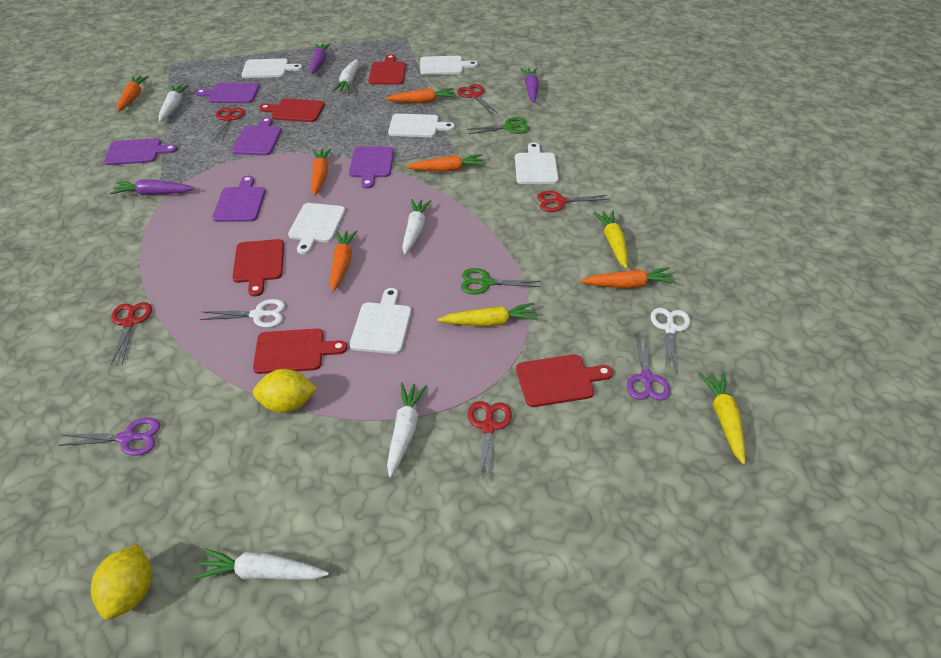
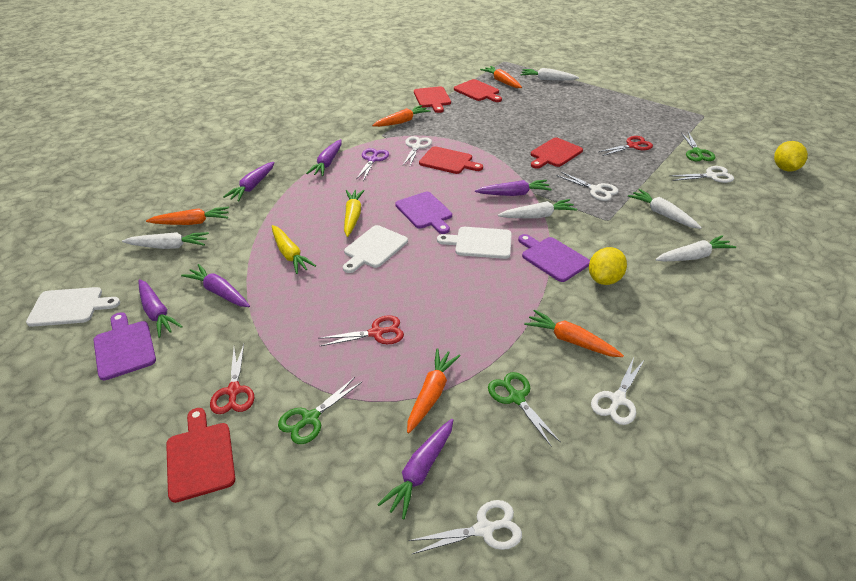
green scissors: [461,268,541,294] [466,117,530,134] = 2 -> [278,377,362,444] [488,372,561,446] [681,132,715,161] = 3
orange carrot: [117,76,149,112] [311,148,331,196] [330,230,357,292] [385,88,456,103] [406,154,485,172] [580,267,676,289] = 6 -> [146,207,229,225] [372,105,430,127] [407,348,461,433] [480,66,522,88] [524,310,624,357] = 5
purple carrot: [110,180,195,195] [309,43,331,75] [521,68,539,103] = 3 -> [139,279,183,338] [181,264,250,307] [223,162,274,201] [306,139,342,176] [377,419,453,519] [475,180,552,196] = 6
purple cutting board: [104,138,178,165] [195,83,259,103] [212,176,266,222] [232,117,281,155] [349,147,394,189] = 5 -> [94,312,156,380] [395,192,452,234] [518,234,590,282] = 3
purple scissors: [58,418,160,456] [627,332,670,401] = 2 -> [357,148,389,181] = 1
red scissors: [111,302,152,365] [214,108,245,141] [457,84,497,113] [468,401,512,481] [537,191,609,212] = 5 -> [210,344,254,414] [318,315,404,346] [598,136,653,156] = 3
white cutting board: [242,59,302,78] [288,203,346,254] [349,288,412,354] [388,114,455,137] [420,56,478,75] [515,142,559,184] = 6 -> [26,287,120,327] [343,225,408,273] [437,227,512,259] = 3
white scissors: [200,299,285,328] [650,308,691,370] = 2 -> [403,136,432,166] [409,500,522,554] [557,172,618,201] [591,357,645,425] [670,166,734,183] = 5
yellow carrot: [438,303,538,327] [593,210,628,269] [699,372,745,465] = 3 -> [272,225,316,274] [344,190,365,237] = 2

